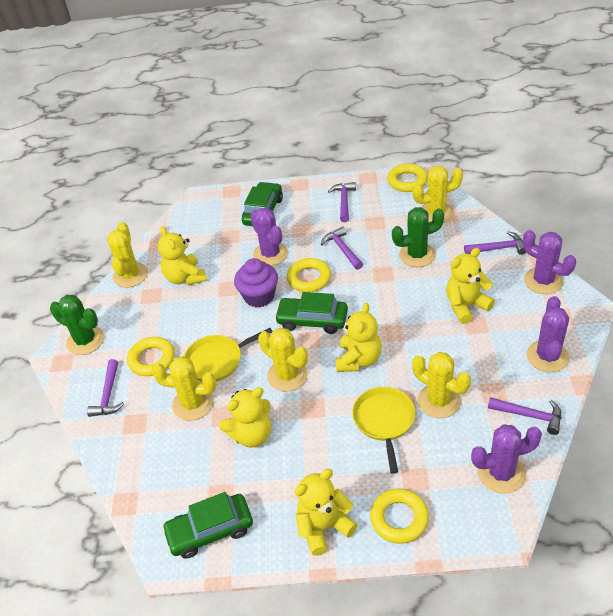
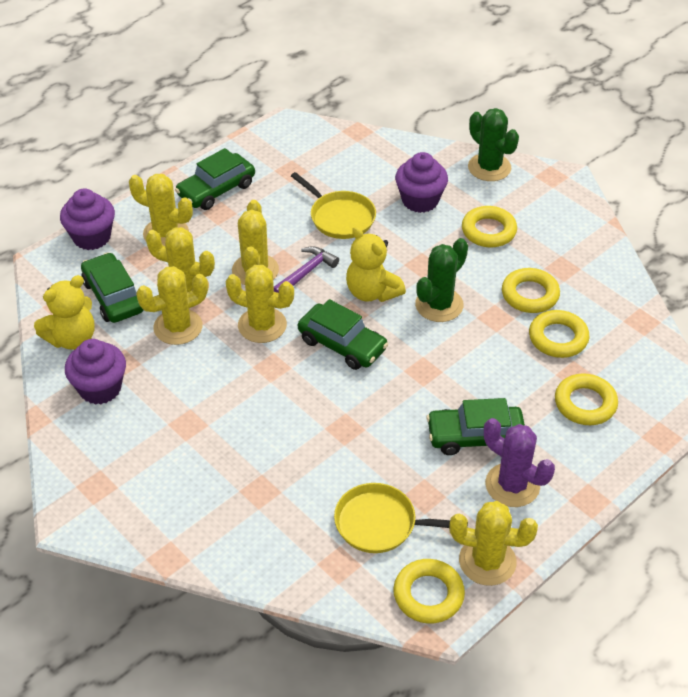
green car: [162,492,253,559] [242,182,283,226] [274,292,348,334] = 3 -> [81,252,143,323] [175,148,255,210] [298,299,388,370] [426,398,525,455] = 4
purple cactus: [250,208,288,266] [471,424,542,494] [523,230,576,294] [527,296,570,372] = 4 -> [484,418,555,507] = 1
purple cupcake: [234,258,278,308] = 1 -> [60,188,115,250] [65,339,126,405] [395,152,448,213] = 3
purple hammer: [87,359,124,417] [321,227,363,270] [328,182,356,222] [464,231,526,255] [488,397,561,435] = 5 -> [274,246,339,293] = 1
yellow cactus: [107,222,148,288] [151,356,217,421] [258,328,308,392] [412,166,463,223] [412,352,471,418] = 5 -> [129,174,193,246] [136,266,208,345] [146,227,215,293] [225,265,294,343] [232,200,279,285] [449,501,538,586] = 6
yellow ring: [127,337,175,376] [287,258,331,292] [370,488,429,544] [387,164,428,192] = 4 -> [393,559,465,624] [462,206,517,247] [502,268,560,313] [529,310,589,358] [555,373,618,425] = 5
yellow teddy bear: [158,227,207,285] [219,387,271,448] [294,469,357,556] [336,302,382,372] [446,248,495,324] = 5 -> [34,275,95,350] [346,226,406,302] = 2

